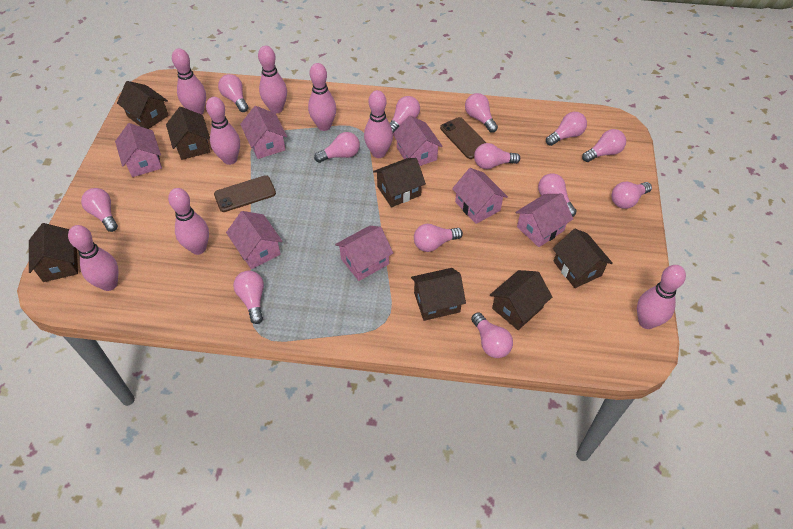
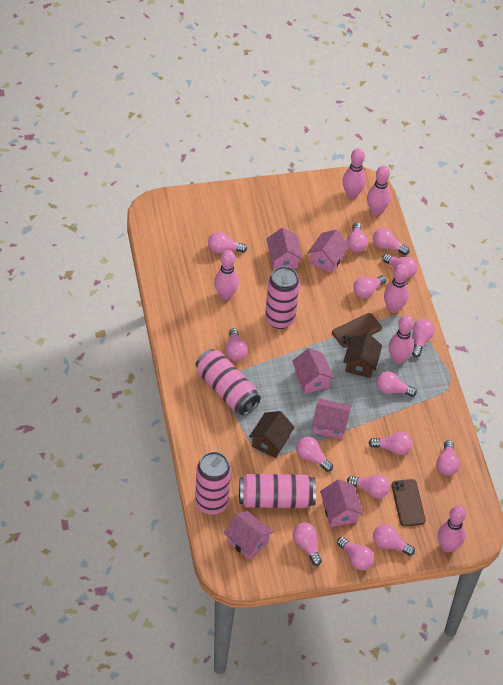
brown house: [29,223,78,282] [117,81,169,129] [166,107,210,160] [373,158,426,207] [411,268,466,321] [490,270,552,330] [553,229,613,288] = 7 -> [249,411,295,458] [343,333,382,378] = 2
pink bowling pin: [68,225,118,291] [168,188,209,255] [172,48,206,115] [206,97,240,165] [258,46,287,114] [308,63,336,131] [364,90,393,158] [637,265,686,329] = 8 -> [214,250,239,300] [342,148,366,198] [367,166,391,215] [384,264,409,313] [388,315,414,364] [438,505,466,553] = 6
pink can: none = 0 -> [195,452,231,515] [196,349,261,415] [239,474,316,508] [265,266,300,329] = 4
pink house: [115,123,162,177] [226,211,283,269] [240,106,287,159] [335,226,393,281] [393,115,443,166] [452,168,508,224] [515,194,573,247] = 7 -> [224,511,273,560] [266,228,302,270] [292,348,334,394] [308,230,349,273] [312,399,352,439] [320,479,363,527] = 6
pink light bulb: [81,188,118,232] [218,74,249,112] [233,271,264,324] [314,132,360,163] [390,96,420,133] [414,224,463,252] [465,93,498,133] [471,312,513,358] [474,143,520,169] [538,173,577,217] [546,112,587,146] [582,129,626,162] [611,182,652,209] = 13 -> [208,232,247,253] [225,328,248,361] [293,523,322,566] [296,437,333,472] [337,537,374,570] [347,223,368,252] [347,475,390,498] [353,275,387,298] [369,432,412,455] [373,228,410,255] [373,524,415,556] [376,371,417,397] [382,254,418,278] [412,319,435,357] [436,440,460,476] = 15

